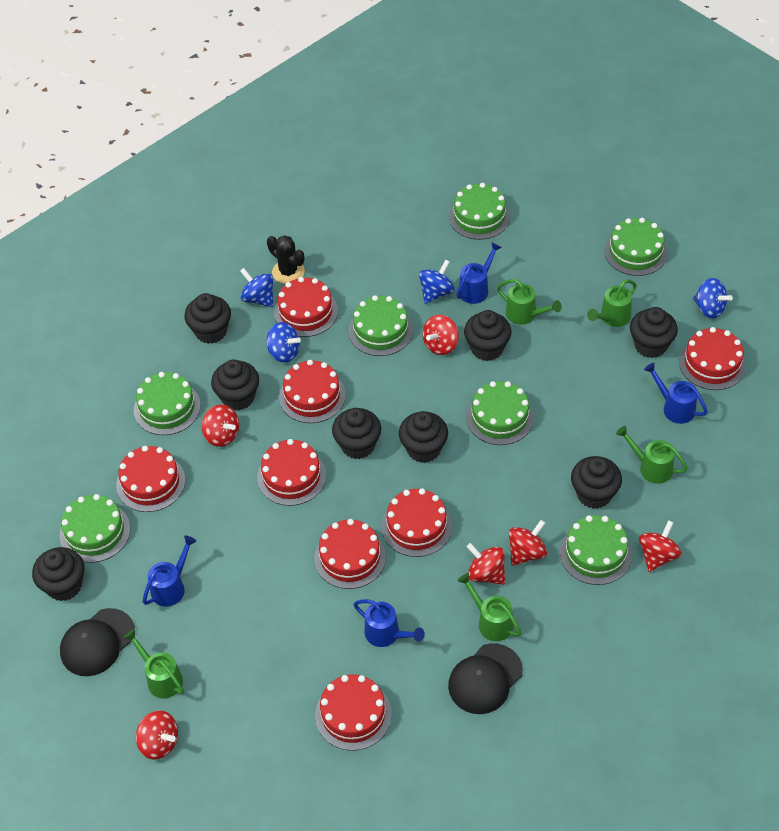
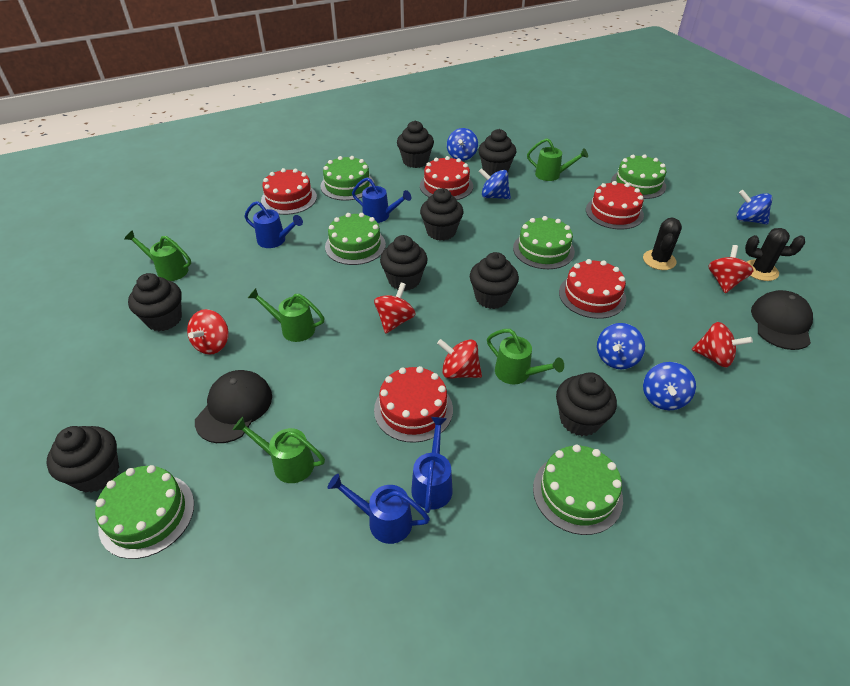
black cactus: [267,235,305,284] = 1 -> [643,218,682,270] [745,228,805,281] = 2
blue spinning top: [240,268,273,307] [266,322,301,363] [419,259,455,304] [693,278,733,318] = 4 -> [447,128,478,161] [478,168,511,199] [597,323,645,369] [643,362,696,410] [737,190,772,225] = 5
green cake: [60,494,130,563] [134,372,200,435] [349,295,413,356] [449,183,510,240] [466,381,534,445] [560,515,632,585] [605,218,668,276] = 7 -> [95,465,194,559] [321,156,374,201] [325,213,386,265] [513,216,575,269] [533,445,623,535] [611,154,667,199] = 6
red cake: [116,446,185,512] [257,439,326,506] [274,277,338,337] [279,360,346,423] [314,519,386,589] [315,674,392,751] [381,488,452,557] [679,327,746,390] = 8 -> [261,168,317,215] [374,366,453,443] [420,156,473,200] [559,259,626,319] [586,181,644,229] = 5
red spinning top: [136,710,178,760] [202,404,239,447] [423,315,459,355] [466,543,505,585] [509,520,547,566] [639,520,682,572] = 6 -> [187,309,229,355] [374,283,416,334] [437,339,482,379] [692,322,753,368] [708,245,753,293] = 5

